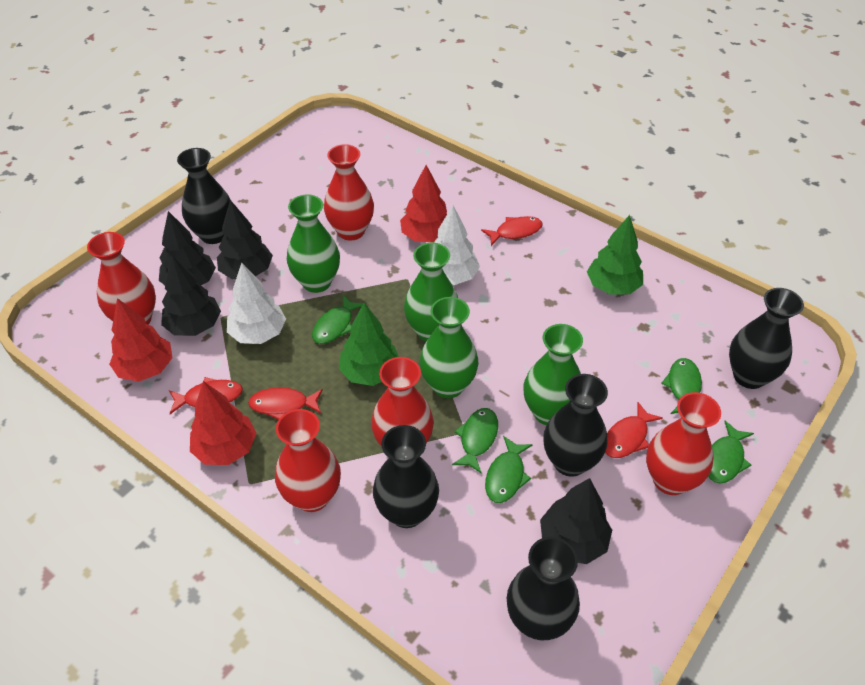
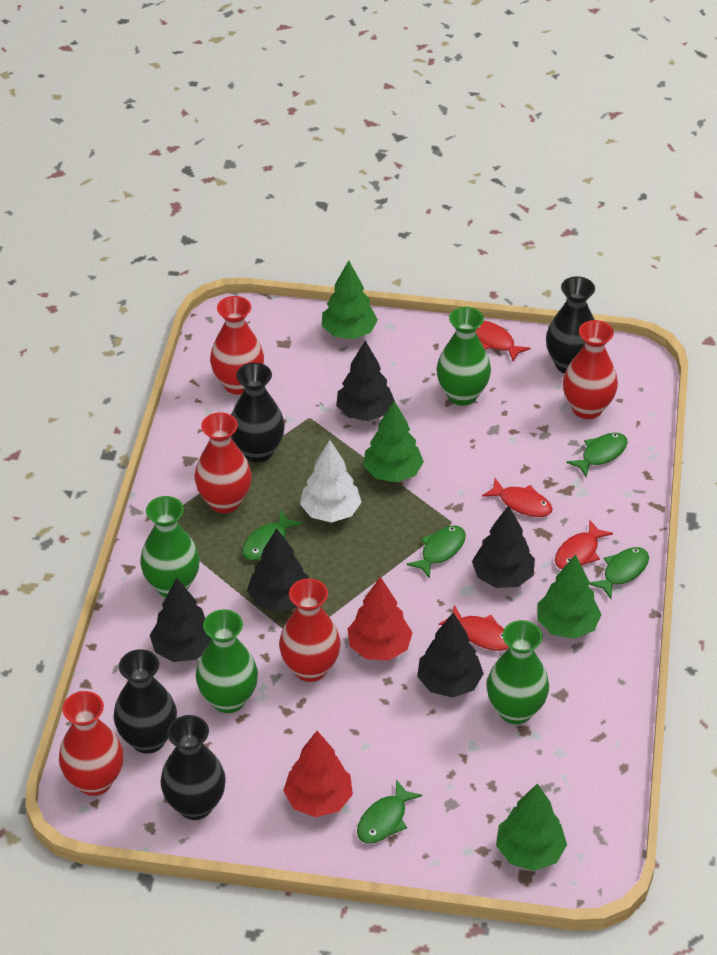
black tree: [159,211,216,285] [161,255,221,336] [217,200,273,279] [540,478,612,564] = 4 -> [150,578,212,662] [247,528,309,612] [336,340,395,421] [417,613,484,698] [472,505,535,588] = 5
black vase: [177,148,230,244] [373,425,439,528] [507,537,580,640] [543,374,608,477] [729,288,804,389] = 5 -> [114,649,177,754] [160,715,226,820] [231,363,285,463] [546,276,595,374] = 4
green tree: [339,303,399,386] [587,215,643,295] = 2 -> [322,261,378,339] [363,401,424,483] [496,783,567,871] [538,554,602,639] = 4
red tree: [109,298,173,382] [190,381,256,465] [400,165,447,242] = 3 -> [283,731,353,817] [348,577,413,660] = 2
white tree: [227,263,286,344] [434,205,480,285] = 2 -> [300,440,362,523] = 1

